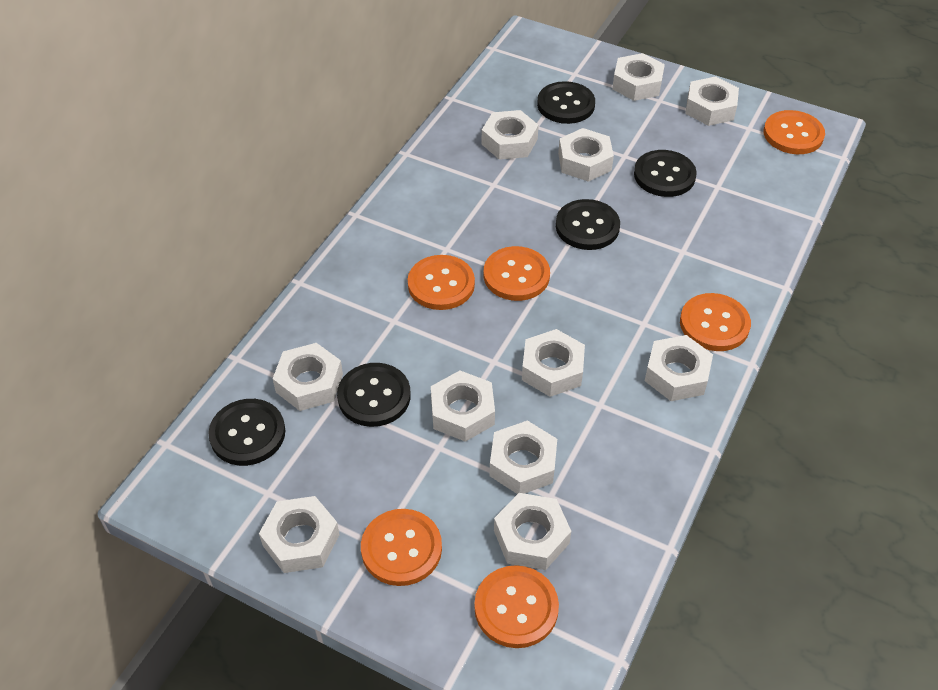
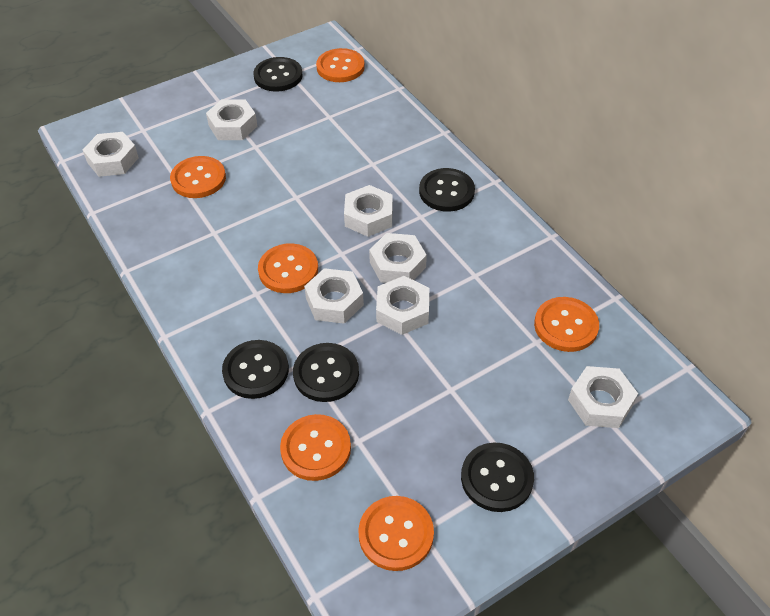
white nut: [259,496,340,573] [273,343,343,411] [431,371,495,442] [482,110,539,160] [489,420,557,494] [494,493,571,570] [522,329,585,397] [558,128,614,182] [612,53,665,101] [645,335,713,401] [685,76,739,126] = 11 -> [83,132,139,177] [206,99,257,140] [304,268,364,324] [344,185,393,237] [369,233,427,283] [376,276,429,335] [568,366,638,428] = 7

